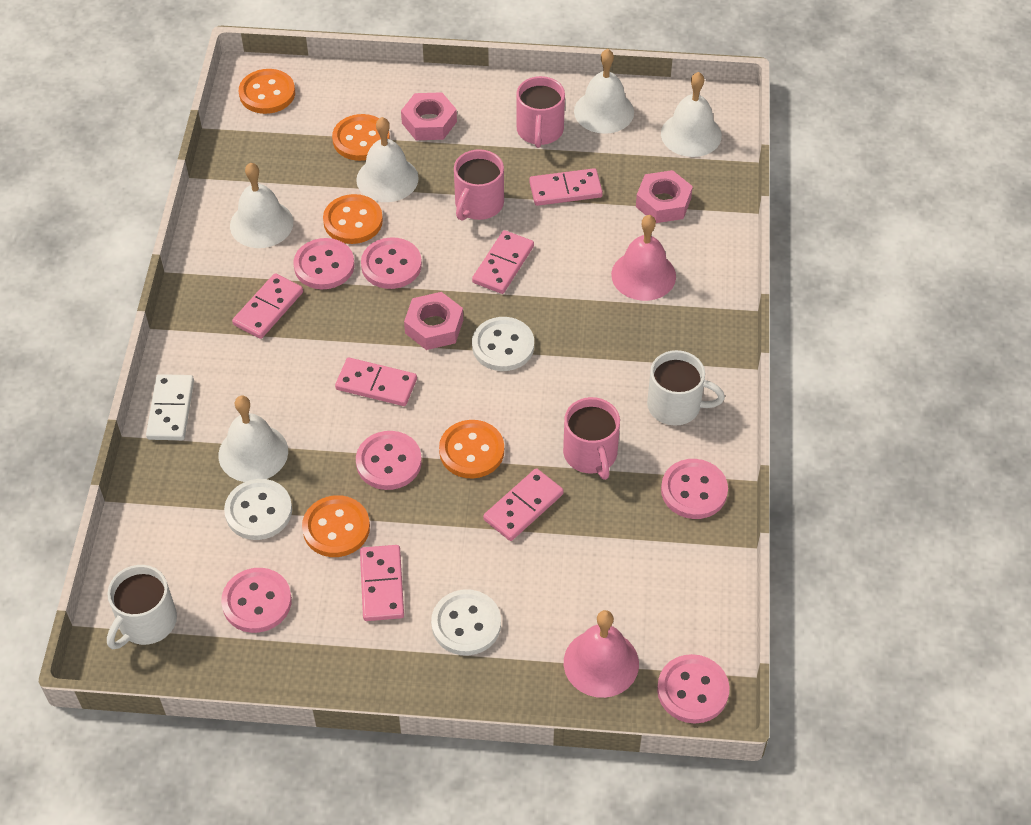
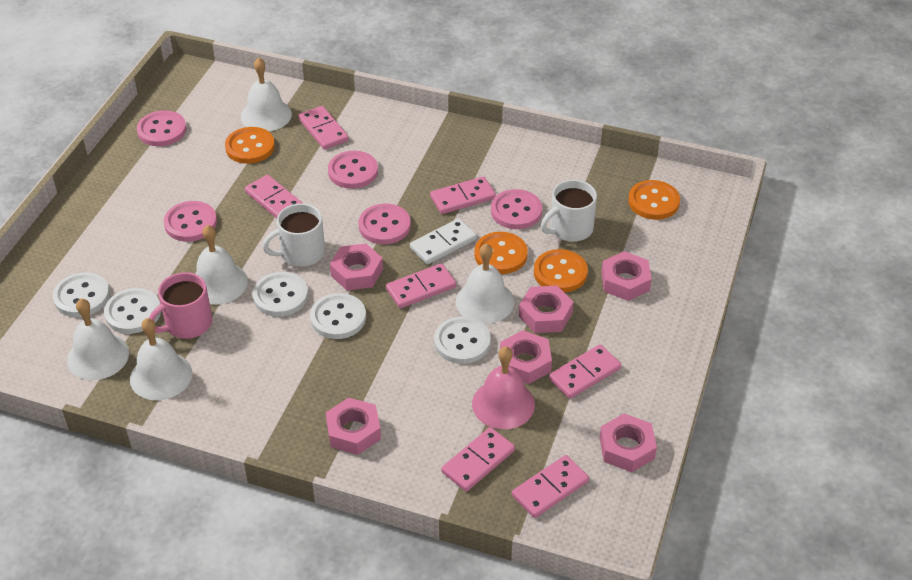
orange button: [239,69,295,114] [302,495,370,557] [323,194,383,244] [332,114,390,161] [439,420,504,478] = 5 -> [225,127,275,164] [474,232,528,274] [534,249,588,293] [628,180,680,220] = 4
pink bell: [564,610,639,698] [611,215,676,301] = 2 -> [472,346,535,429] = 1
pink button: [221,568,292,633] [294,238,355,289] [356,431,422,490] [361,237,422,289] [657,654,729,724] [661,459,728,519] = 6 -> [137,110,186,146] [164,201,217,242] [328,151,378,189] [358,204,411,244] [491,189,542,229] = 5
pink domino: [232,273,303,339] [335,358,417,406] [360,545,404,621] [472,230,534,294] [483,468,564,541] [529,168,603,206] = 6 -> [245,175,302,218] [298,106,349,150] [386,263,456,308] [430,176,496,214] [441,427,515,492] [512,455,589,518] [549,344,621,399] = 7
pink mug: [454,149,504,221] [517,76,565,148] [563,397,620,480] = 3 -> [149,272,212,339] = 1
pink nut: [401,92,457,140] [404,292,463,350] [636,170,693,223] = 3 -> [326,398,381,455] [330,244,383,291] [500,330,552,384] [519,286,574,333] [600,413,657,472] [601,251,652,301] = 6
white button: [224,479,292,540] [431,589,501,656] [472,317,534,371] = 3 -> [53,272,110,317] [104,288,161,334] [253,272,308,317] [310,293,366,339] [434,317,491,364] = 5

